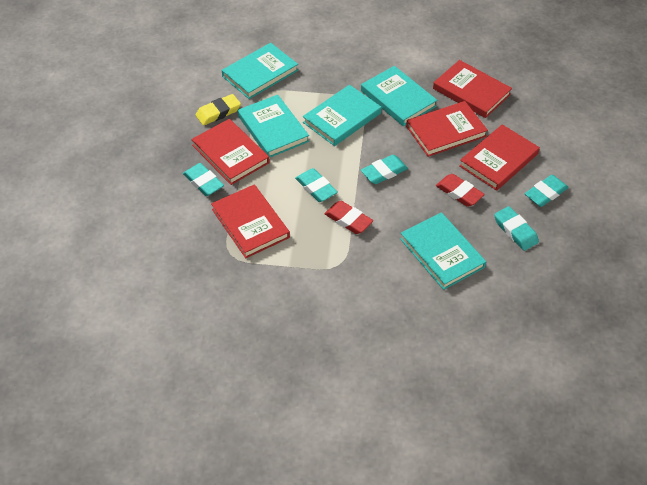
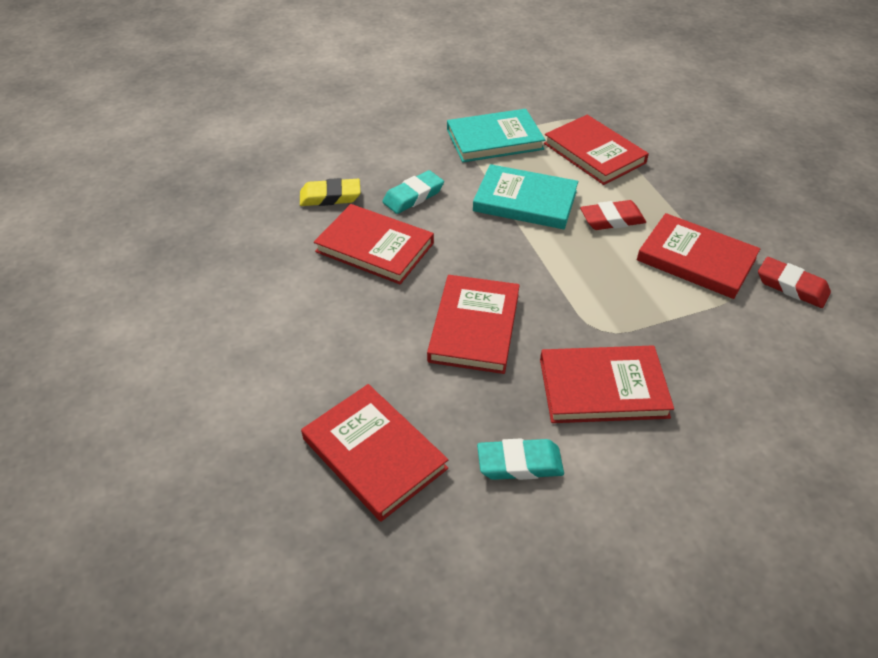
red book: [191,119,270,185] [211,184,290,258] [406,101,488,157] [433,60,512,118] [459,124,540,191] = 5 -> [301,384,448,522] [314,204,434,284] [427,275,520,374] [540,345,674,423] [544,115,649,185] [637,213,761,299] = 6
turquoise book: [222,43,298,99] [238,95,309,158] [303,85,381,146] [361,66,437,126] [400,212,486,290] = 5 -> [447,109,545,162] [473,164,578,229] = 2
turquoise eraser: [183,163,224,196] [295,168,338,202] [361,155,408,184] [494,206,539,251] [525,175,569,207] = 5 -> [382,170,444,214] [477,438,564,480] = 2

